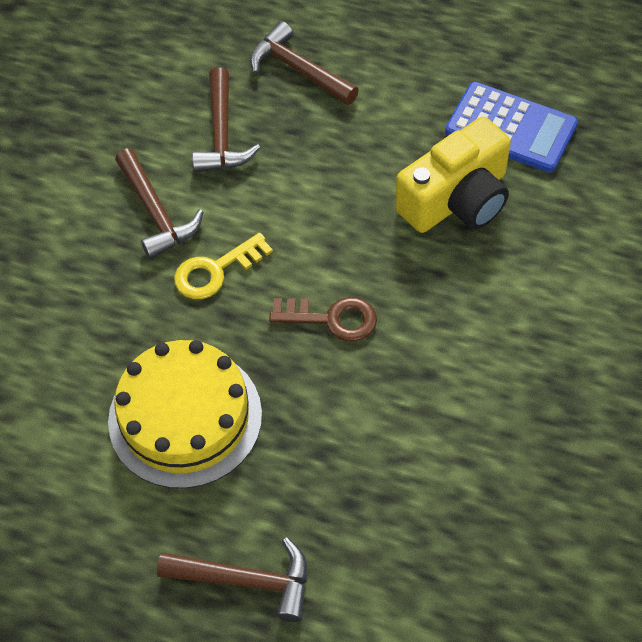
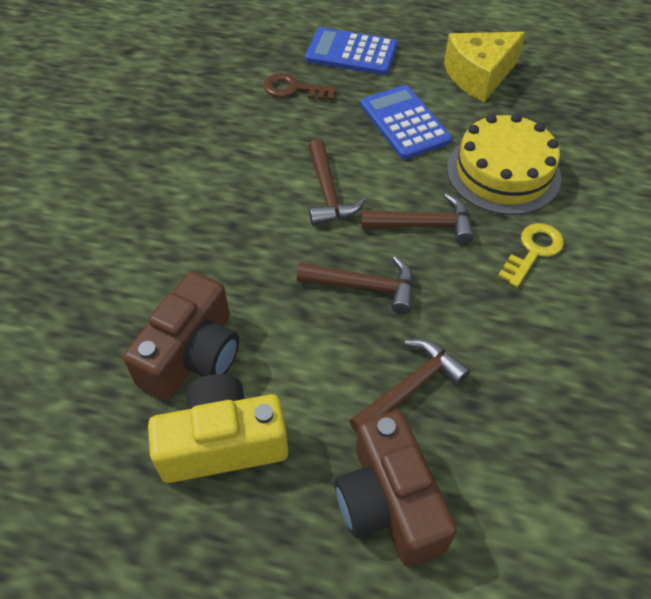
blue calculator: [445,82,578,172] = 1 -> [305,28,397,75] [360,85,452,159] = 2
brown camera: none = 0 -> [123,271,239,401] [335,410,457,566] = 2
yellow cheese: none = 0 -> [444,32,526,102] = 1

